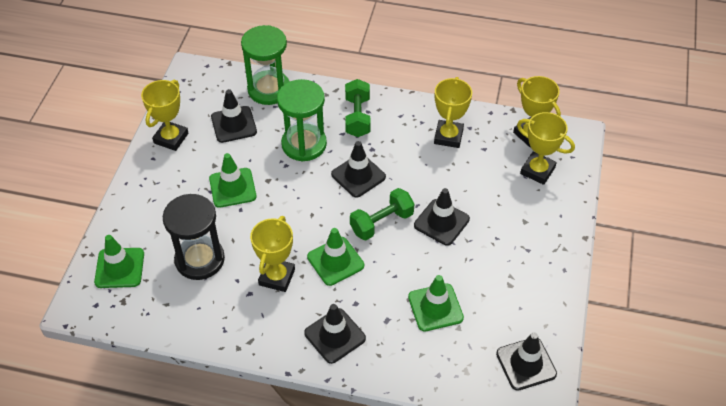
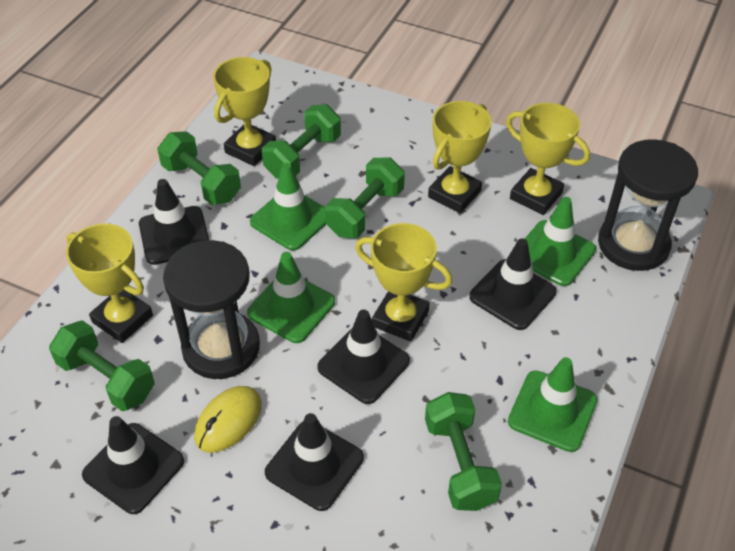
black hourglass: [163,194,225,280] = 1 -> [163,240,260,379] [598,139,698,271] = 2
green dumbbell: [345,79,370,137] [350,188,414,240] = 2 -> [49,320,155,411] [157,131,241,205] [262,104,341,179] [325,157,405,238] [425,392,502,511] = 5
green hourglass: [241,25,290,105] [277,79,327,161] = 2 -> none = 0
yellow mouse: none = 0 -> [194,386,262,453] = 1

